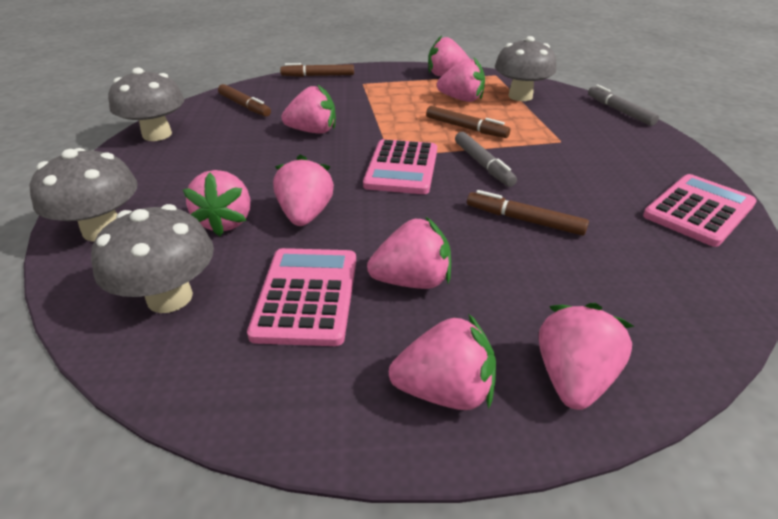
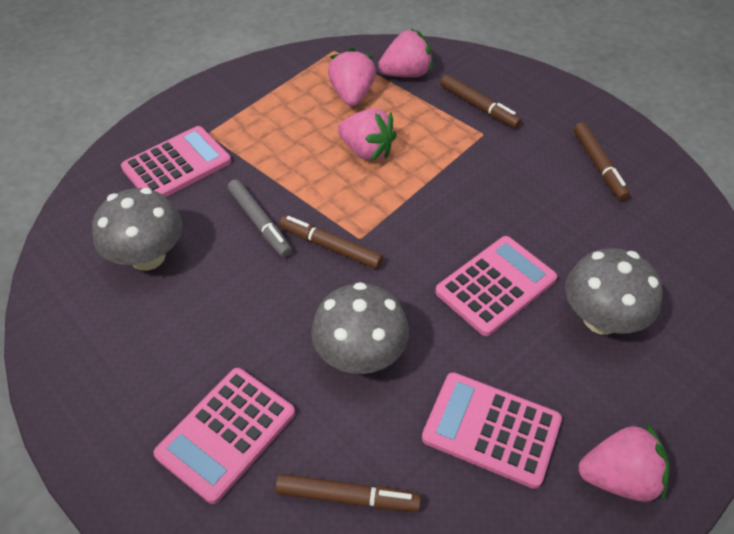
grey marker: [455,132,517,187] [588,85,659,126] = 2 -> [228,179,292,257] = 1
grey mushroom: [29,148,138,242] [91,204,214,313] [108,68,184,141] [495,36,556,101] = 4 -> [92,188,183,271] [311,282,409,374] [565,248,663,335] = 3
pink calculator: [247,248,356,346] [363,139,437,194] [643,174,757,247] = 3 -> [121,126,231,197] [153,368,295,504] [422,372,562,489] [435,236,557,336] = 4
pink strawberry: [182,170,250,236] [273,154,334,226] [281,84,336,134] [367,217,451,289] [389,313,496,410] [428,35,470,76] [437,58,485,102] [539,303,634,410] = 8 -> [328,48,376,106] [338,108,397,161] [378,29,433,77] [578,423,669,502] = 4

